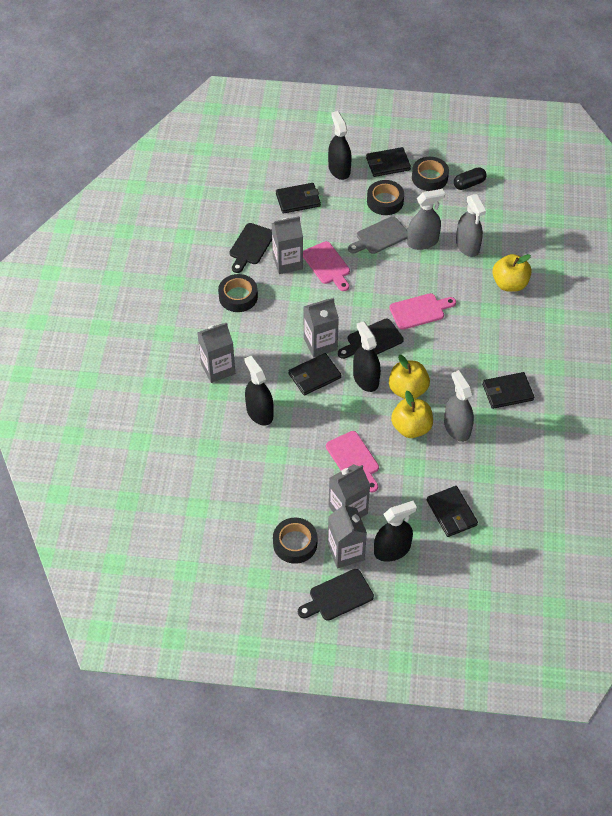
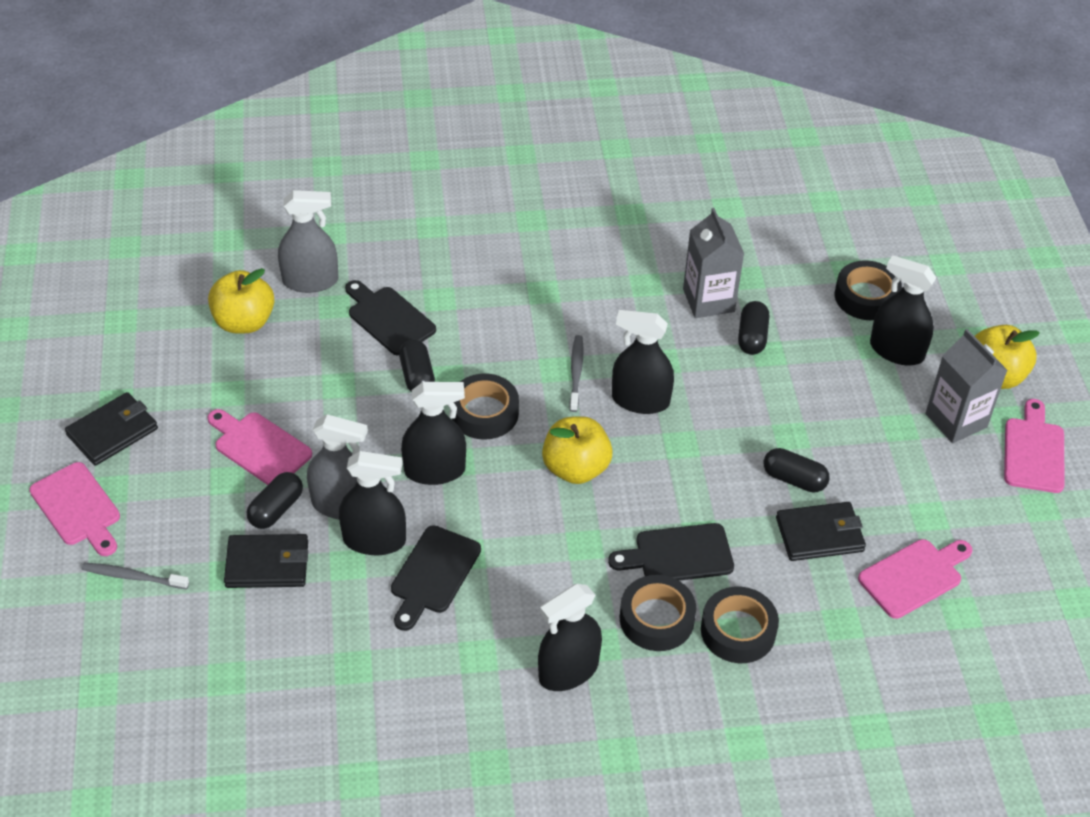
black capsule: [454,167,487,190] = 1 -> [247,472,303,529] [399,339,435,392] [738,301,769,355] [763,448,830,493] = 4
black spray bottle: [244,356,274,426] [328,111,352,180] [353,321,381,392] [374,501,417,562] = 4 -> [339,451,406,555] [401,382,466,485] [538,584,602,691] [612,310,674,414] [870,255,936,365] = 5
black wallet: [276,183,321,214] [289,353,341,395] [366,147,411,177] [427,486,478,537] [482,372,534,409] = 5 -> [65,392,158,466] [224,534,308,588] [776,502,866,561] = 3
grey carton: [197,322,235,383] [272,216,303,274] [304,298,339,358] [328,503,367,568] [329,464,370,517] = 5 -> [683,208,744,318] [925,329,1008,443] = 2
grey cutting board: [348,216,408,254] = 1 -> none = 0
grey spray bottle: [407,189,445,250] [444,370,474,442] [456,194,486,257] = 3 -> [278,190,338,293] [307,414,368,519] = 2
grey toothbrush: none = 0 -> [82,563,189,589] [569,335,583,412] = 2
pink cutting board: [303,241,350,291] [326,431,379,492] [389,293,456,330] = 3 -> [29,462,120,556] [207,409,312,485] [858,539,973,619] [1004,399,1065,493] = 4

